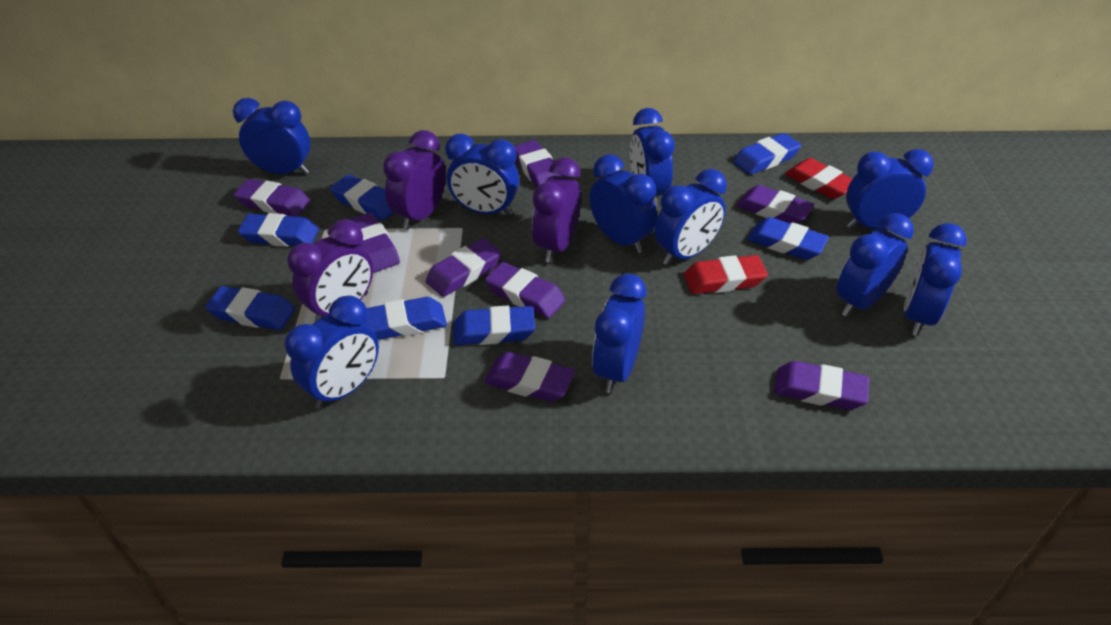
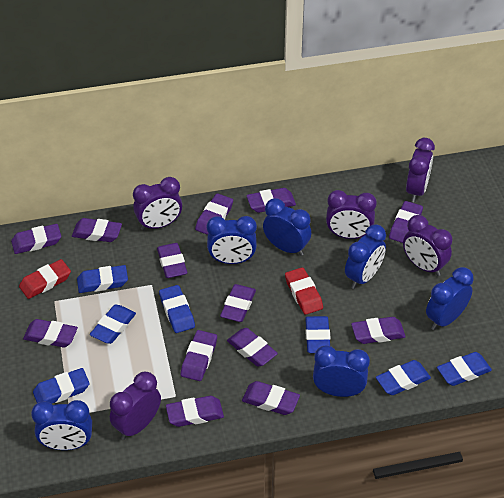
blue clock: [233,98,311,175] [285,295,379,409] [445,134,519,216] [589,154,657,254] [592,274,647,393] [630,108,675,207] [655,169,727,265] [836,213,914,317] [846,149,934,229] [904,223,967,336] = 10 -> [31,400,92,450] [207,216,257,264] [263,198,311,256] [313,346,370,397] [345,224,386,289] [426,267,474,330] = 6
purple clock: [287,219,373,322] [383,130,446,230] [532,158,581,263] = 3 -> [110,372,161,440] [133,177,182,230] [326,190,377,239] [403,215,452,276] [406,138,435,202] = 5
purple eraser: [234,179,310,217] [349,213,400,273] [426,238,502,297] [484,352,575,402] [485,262,566,318] [514,140,563,187] [737,185,814,224] [774,361,869,410] = 8 -> [11,224,61,254] [23,319,78,348] [72,218,122,242] [157,243,187,278] [166,396,224,427] [181,330,217,381] [195,193,233,235] [220,284,256,322] [227,328,278,367] [242,381,300,415] [246,188,296,213] [351,317,406,344] [389,201,423,243] = 13

